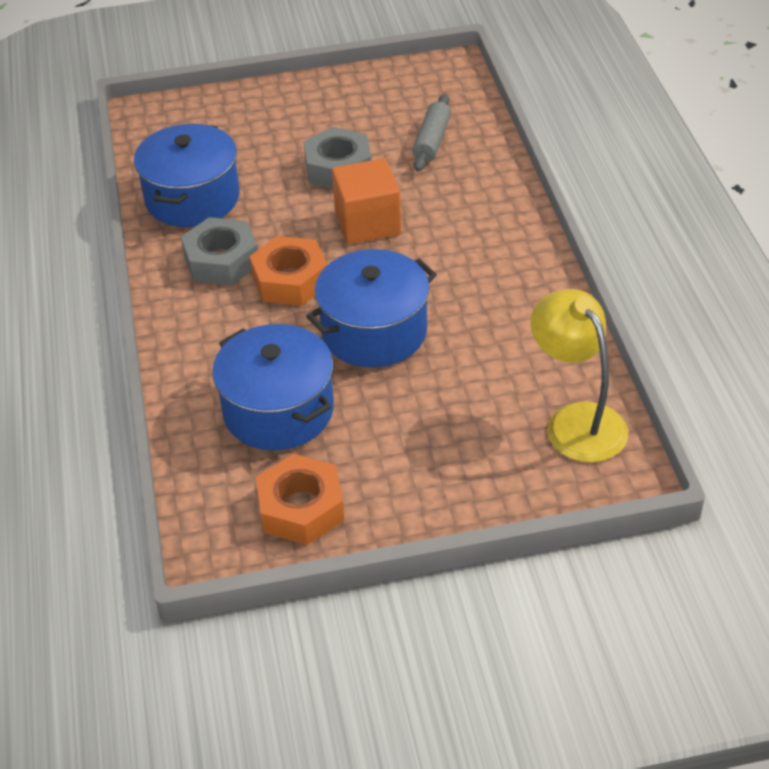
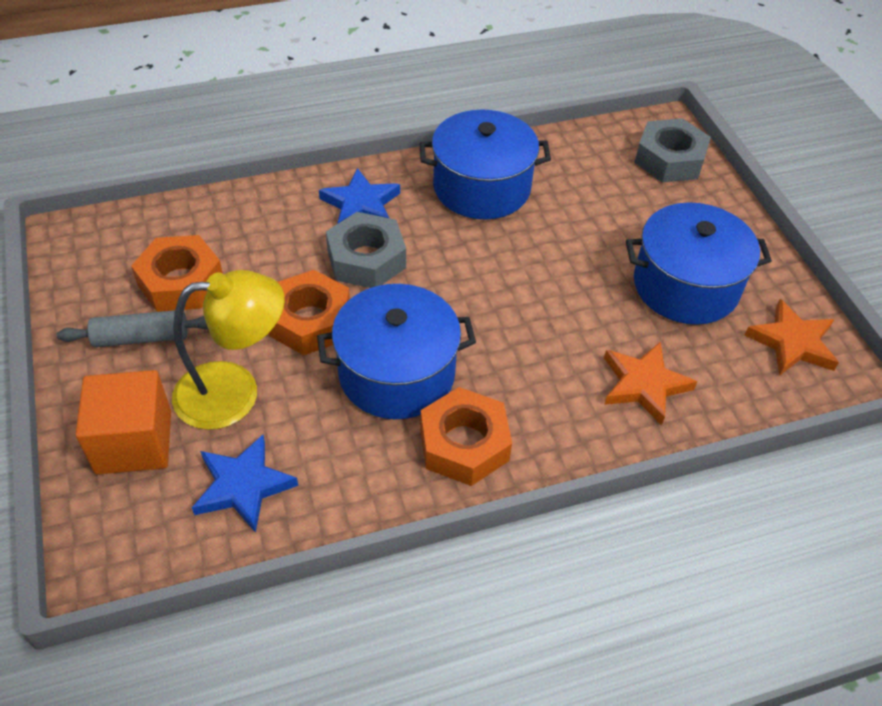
blue star: none = 0 -> [192,435,298,533] [319,168,400,223] = 2
orange nut: [249,236,328,306] [256,454,345,545] = 2 -> [131,235,223,312] [268,270,350,355] [420,387,512,486] = 3
orange star: none = 0 -> [604,342,697,425] [745,299,839,376] = 2

